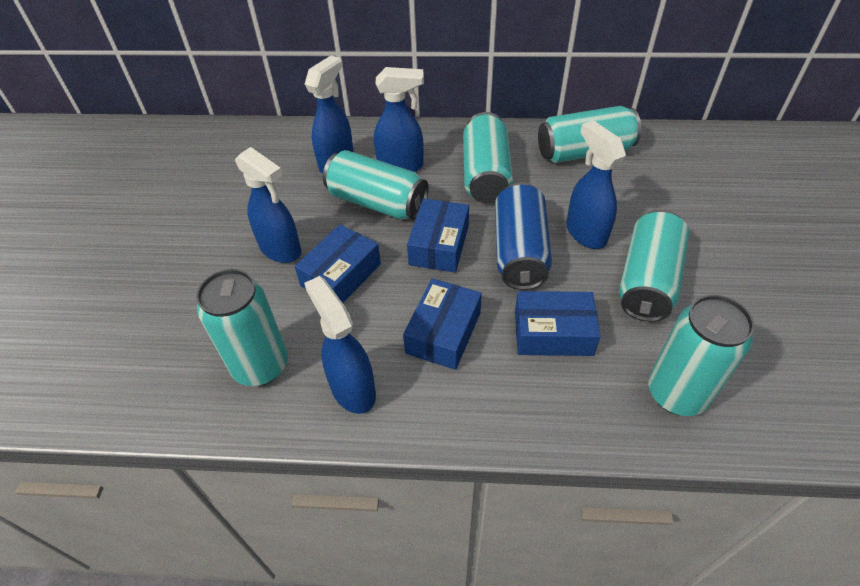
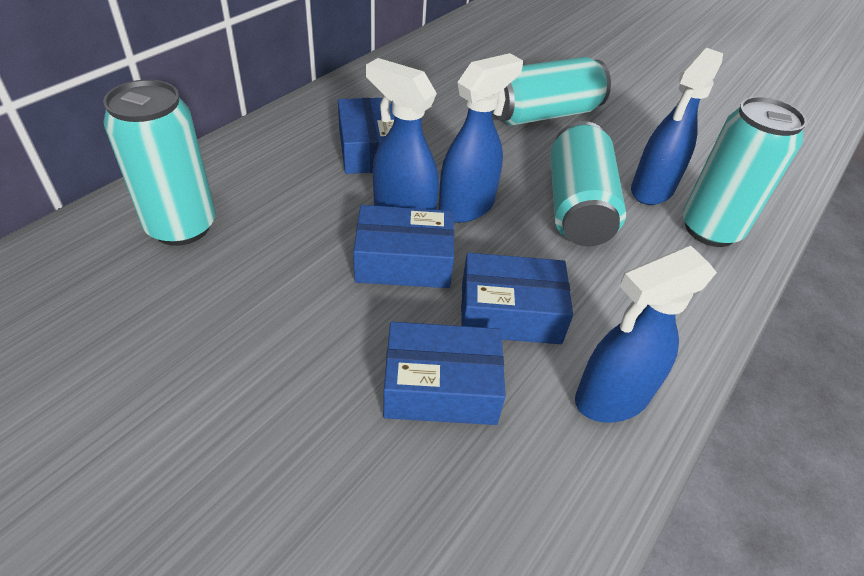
blue can: [495,183,552,290] = 1 -> none = 0
blue spray bottle: [235,147,301,263] [304,276,376,414] [305,55,354,174] [374,67,424,172] [566,120,626,249] = 5 -> [366,58,439,210] [438,53,523,223] [575,246,717,423] [631,48,723,205] = 4
turquoise can: [196,269,288,386] [323,150,429,220] [463,112,513,203] [538,106,641,163] [619,210,689,322] [648,295,754,416] = 6 -> [103,79,215,246] [493,57,611,126] [551,121,626,246] [682,96,807,247] = 4

